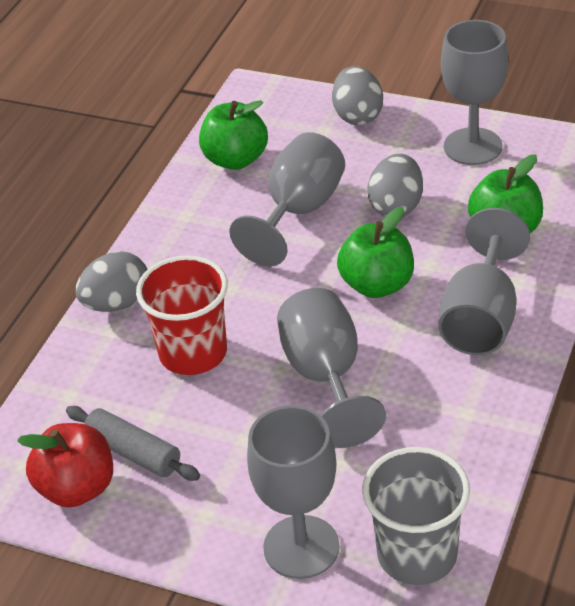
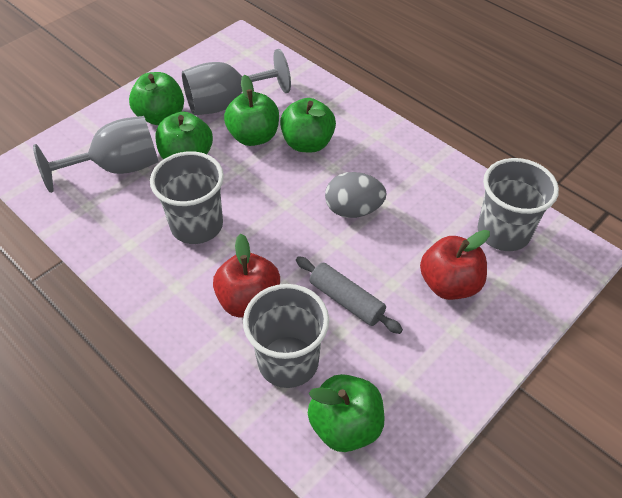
green apple: [199,100,268,170] [337,207,414,298] [468,155,543,233] = 3 -> [129,72,184,125] [156,112,213,159] [224,75,279,146] [280,98,336,152] [308,374,385,452] = 5
grey cup: [362,447,470,585] = 1 -> [150,151,224,244] [243,284,329,388] [478,158,559,251] = 3
grey egg: [76,251,148,312] [332,66,383,125] [368,154,423,217] = 3 -> [325,172,387,218] = 1
grey goblet: [229,132,345,266] [247,405,340,579] [277,288,386,448] [438,208,530,355] [441,20,508,165] = 5 -> [33,116,159,193] [182,49,291,115] = 2
red apple: [17,423,113,508] = 1 -> [213,234,280,317] [420,230,490,300] = 2
red cup: [136,255,228,375] = 1 -> none = 0

